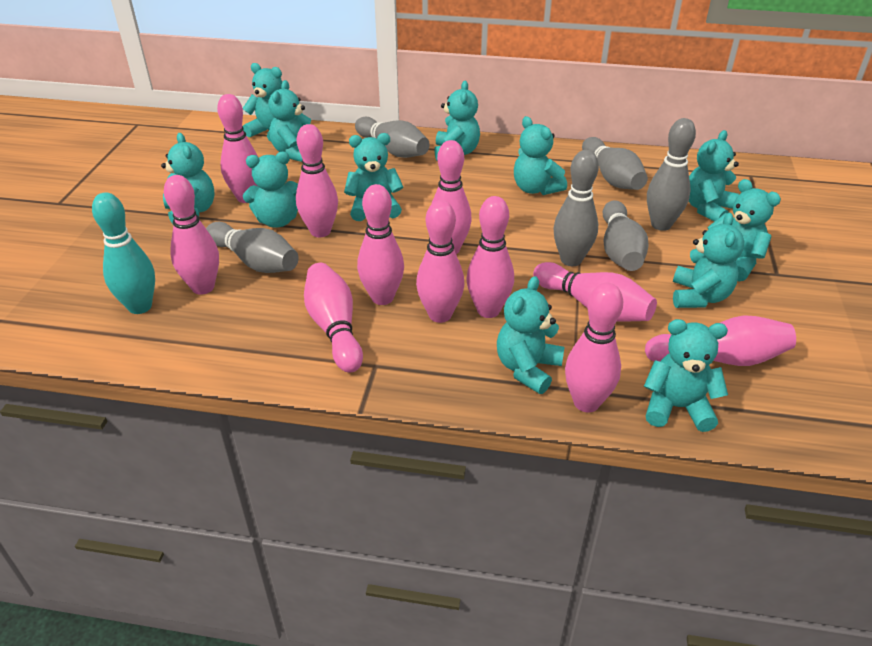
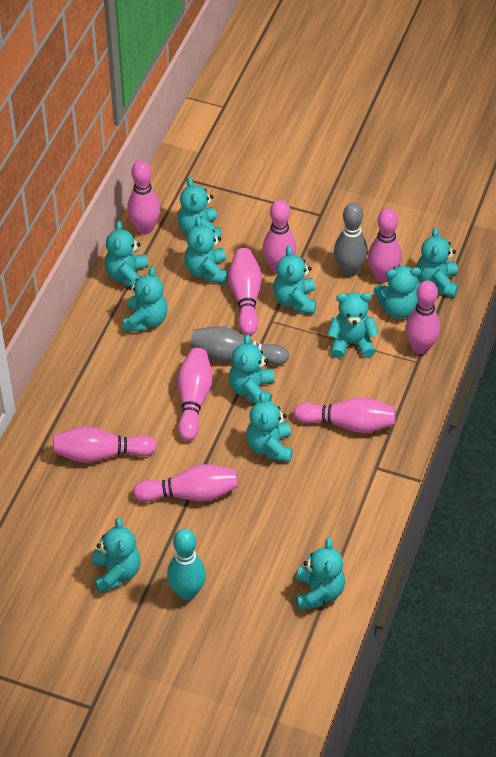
grey bowling pin: [206,222,299,273] [355,116,430,158] [553,150,599,266] [582,137,648,190] [603,200,649,271] [647,118,696,231] = 6 -> [190,326,289,365] [334,203,368,277] = 2
pink bowling pin: [164,175,219,295] [217,94,258,203] [296,124,338,237] [304,263,363,373] [357,184,404,305] [416,200,464,323] [431,140,472,254] [467,196,514,318] [533,262,657,322] [565,283,623,412] [645,315,796,366] = 11 -> [53,426,157,463] [127,160,161,234] [133,464,238,502] [177,348,213,441] [228,248,262,335] [263,200,296,274] [293,397,396,433] [368,208,402,282] [405,280,440,354] = 9

